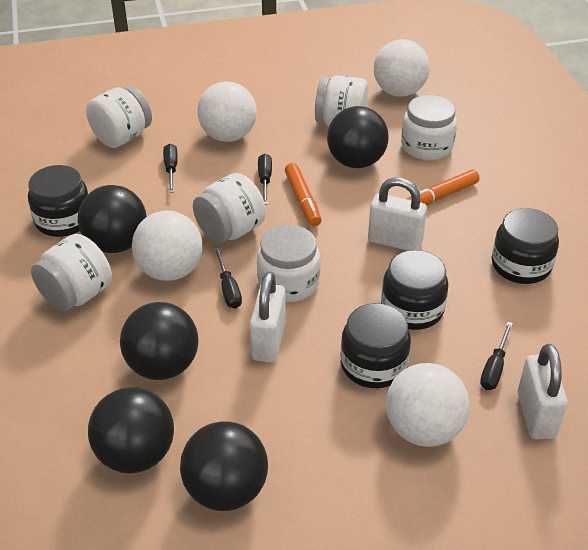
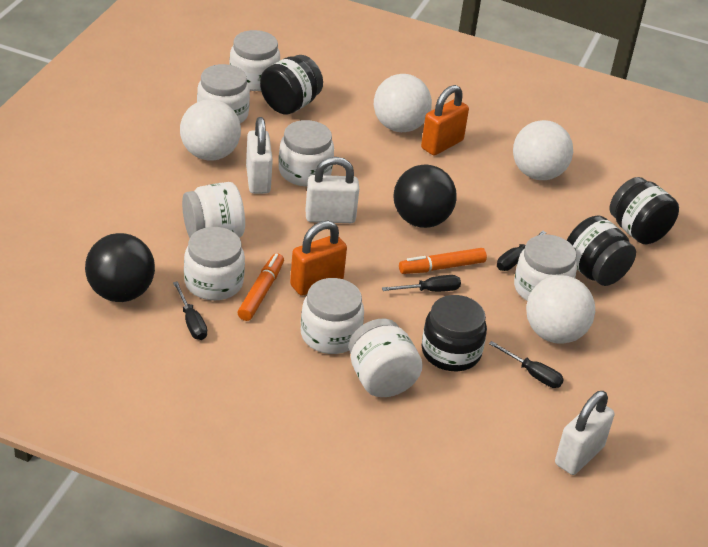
black ball: [77,185,147,253] [88,387,174,473] [120,302,199,380] [180,421,268,511] [327,106,389,168] = 5 -> [85,233,155,302] [393,165,457,228] = 2
orange padlock: none = 0 -> [290,221,347,296] [421,85,469,155] = 2
white jar: [31,234,112,312] [86,85,152,148] [193,173,266,243] [257,225,320,302] [315,75,368,127] [401,95,457,160] = 6 -> [182,182,245,238] [184,227,245,301] [197,64,250,123] [229,30,280,91] [279,120,334,186] [301,278,364,354] [349,319,423,397] [514,235,577,301] = 8

